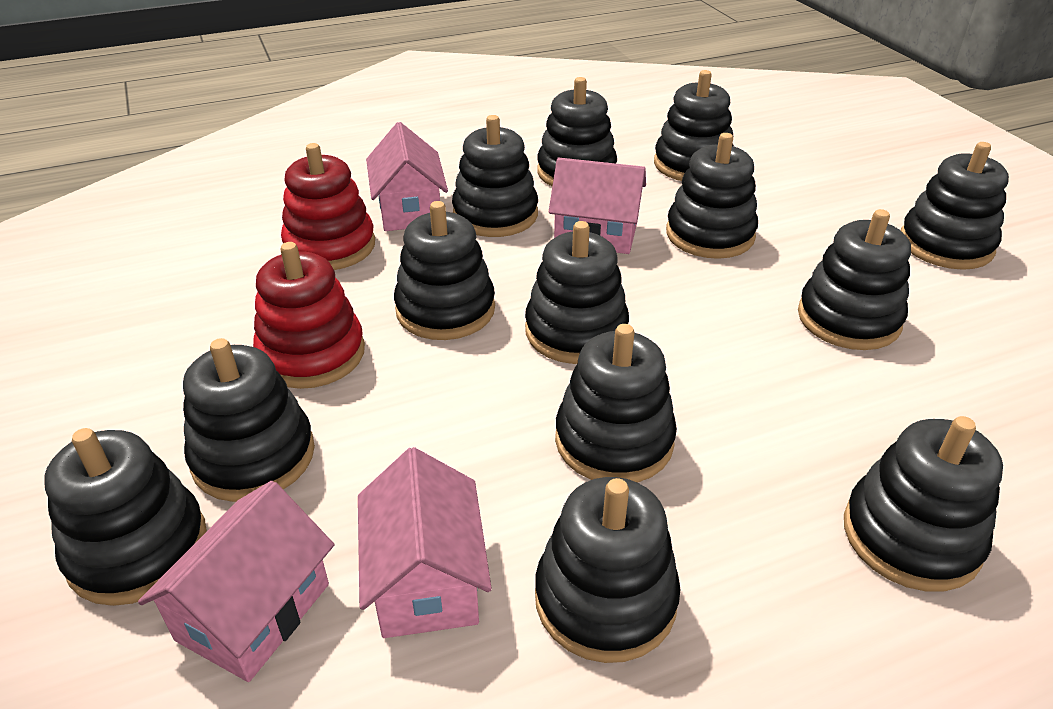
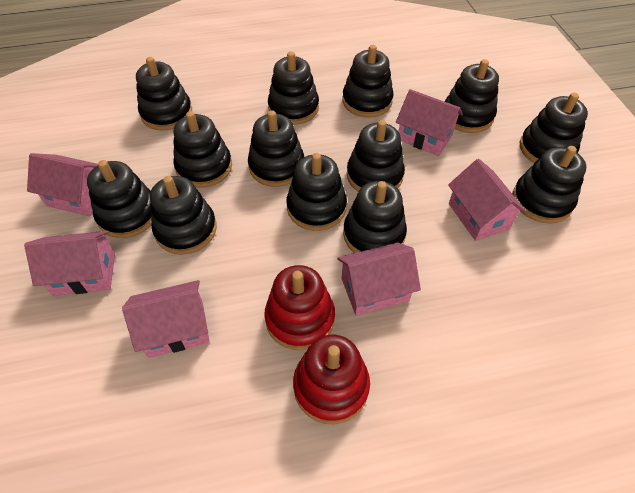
pink house: [138,481,334,682] [358,447,492,638] [366,122,448,231] [549,158,646,254] = 4 -> [24,231,115,296] [27,153,98,216] [122,280,209,358] [337,242,421,316] [396,89,463,156] [448,159,526,241] = 6

